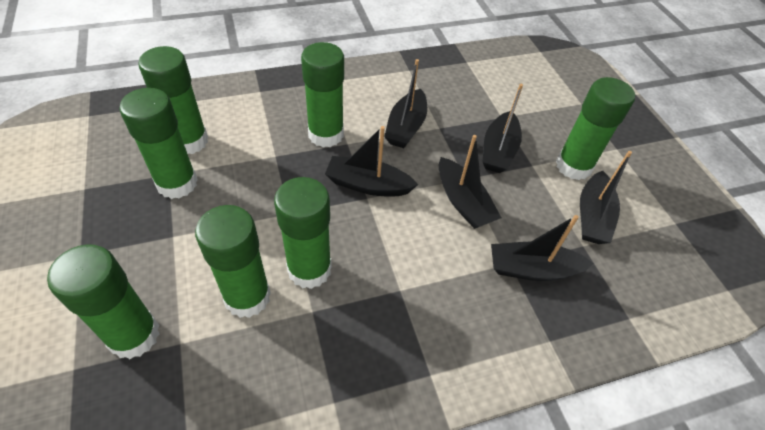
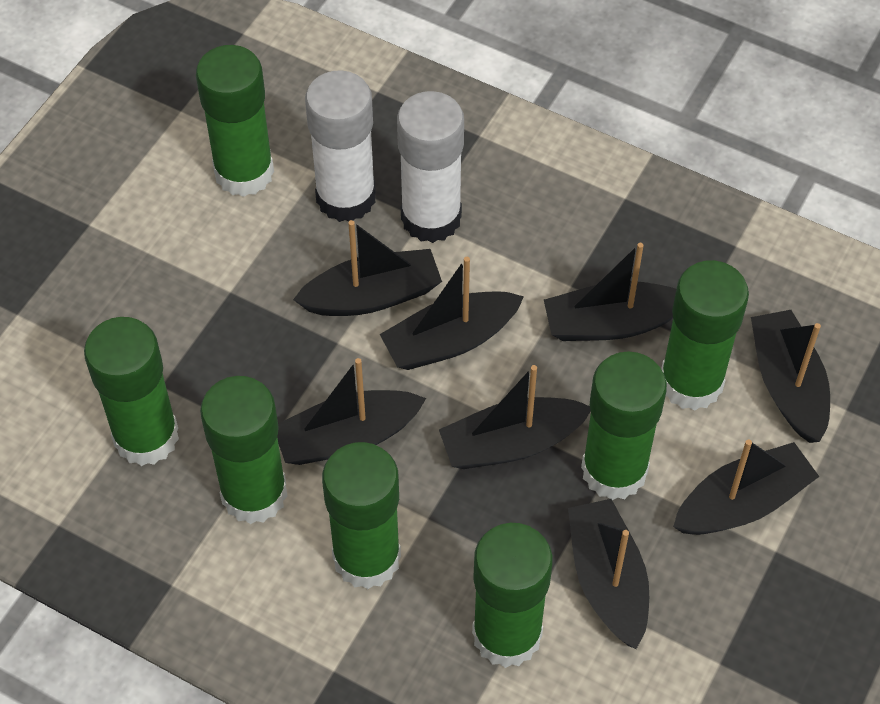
black boat: [325,126,418,196] [384,59,427,148] [439,135,501,229] [483,84,523,173] [491,215,594,281] [580,151,632,244] = 6 -> [277,358,426,465] [293,220,442,316] [380,257,524,370] [439,365,591,469] [544,243,676,341] [568,499,649,649] [673,439,819,535] [751,310,830,443] = 8
white glue stick: none = 0 -> [305,70,376,222] [397,91,464,243] = 2

